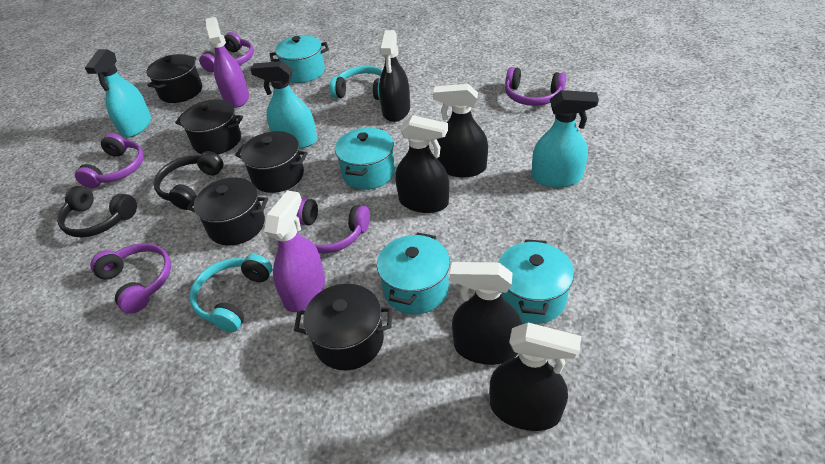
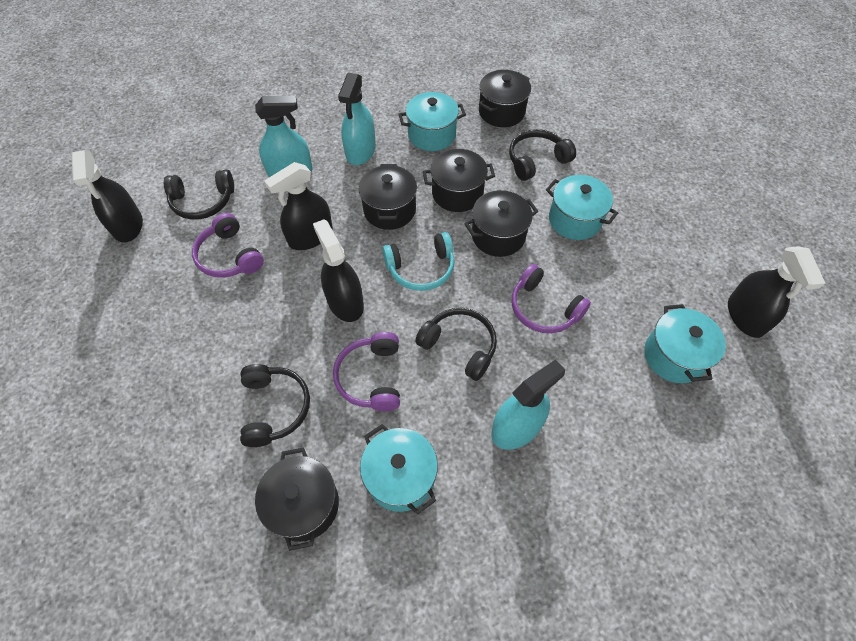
black headphones: [57,186,137,237] [154,151,223,210] = 2 -> [164,169,234,220] [240,364,310,447] [415,308,497,381] [509,129,576,181] = 4
black spray bottle: [379,30,410,122] [395,115,449,213] [433,84,488,177] [450,262,522,365] [490,323,581,431] = 5 -> [72,150,143,243] [264,162,333,250] [313,219,364,322] [728,246,825,338] = 4
purple headphones: [75,133,144,188] [90,243,171,313] [199,32,254,72] [296,198,370,253] [505,67,566,106] = 5 -> [192,213,264,278] [333,332,400,411] [512,264,591,333] = 3
purple spray bottle: [206,17,249,108] [264,190,325,312] = 2 -> none = 0
turquoise headphones: [190,254,272,332] [330,66,383,100] = 2 -> [383,232,455,291] = 1

